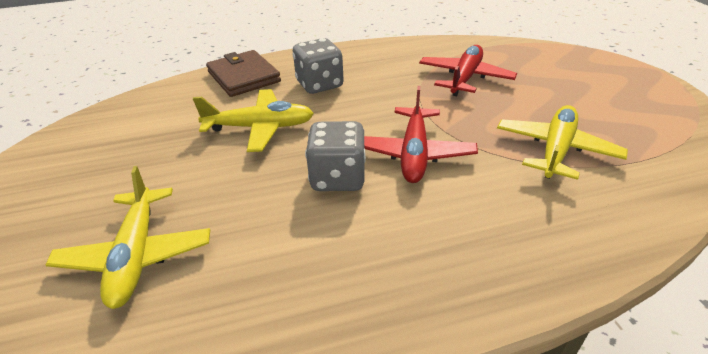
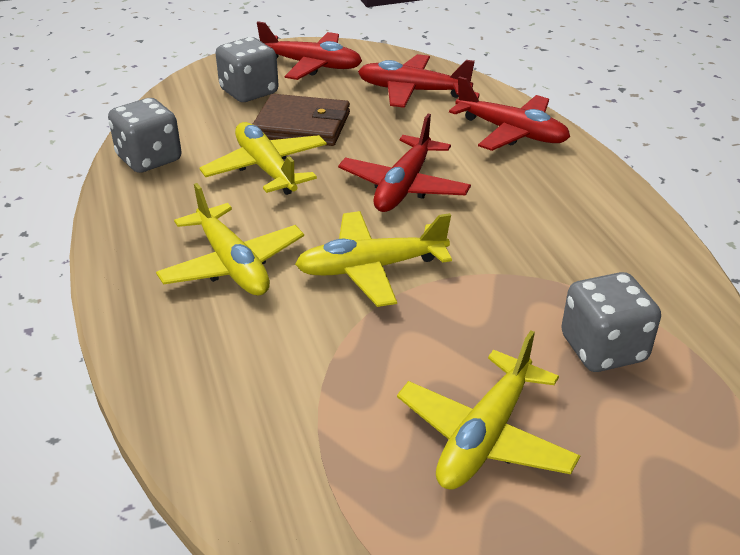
grey dice: [293,38,344,94] [305,121,366,191] = 2 -> [108,98,182,173] [216,37,279,102] [561,272,661,372] = 3
red plane: [364,86,478,183] [419,45,517,96] = 2 -> [257,21,362,80] [338,114,471,212] [358,54,475,108] [449,76,570,151] = 4
yellow plane: [46,166,210,309] [192,89,314,152] [497,105,628,180] = 3 -> [156,183,304,296] [199,122,327,195] [295,211,452,307] [397,331,580,489] = 4

